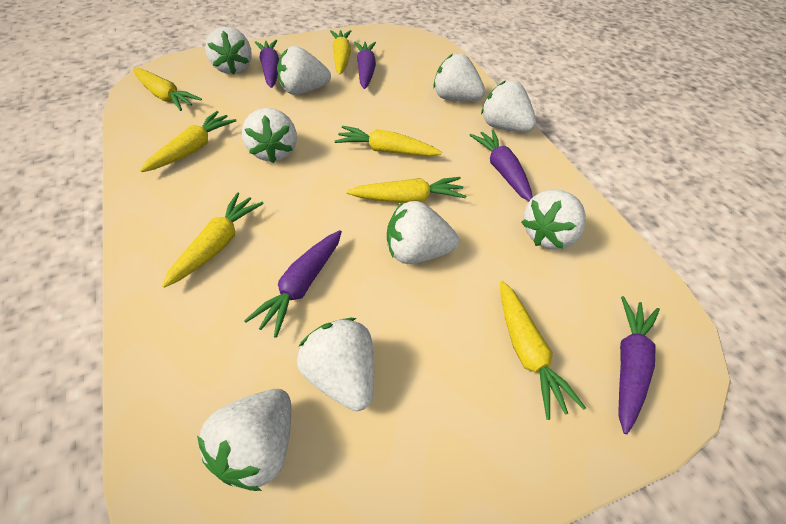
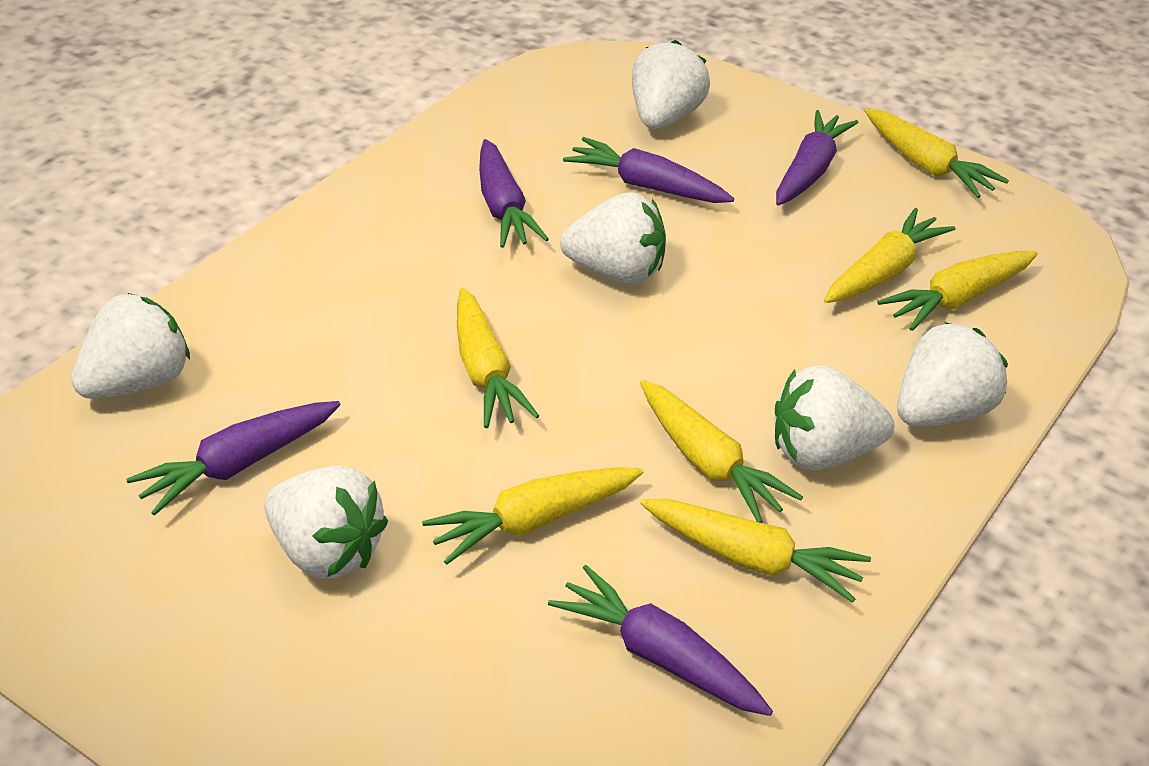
white strawberry: [197,389,291,491] [205,27,252,74] [242,108,297,163] [277,46,331,95] [297,318,374,411] [387,201,459,264] [433,54,485,101] [481,81,536,132] [521,190,586,250] = 9 -> [71,293,190,399] [264,466,388,579] [560,192,666,285] [632,40,710,129] [774,365,895,470] [897,322,1008,426] = 6

